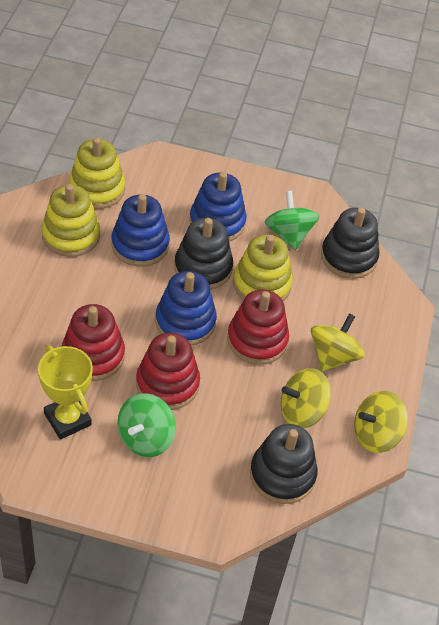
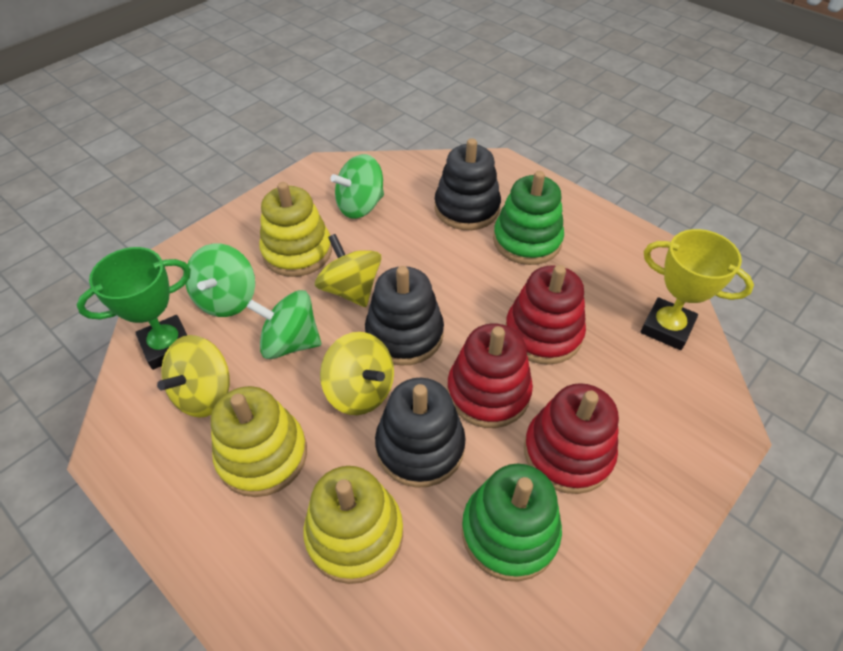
blue stacking toy: [112,194,170,267] [155,271,217,345] [189,172,246,242] = 3 -> none = 0
green spinning top: [118,393,176,457] [265,191,319,250] = 2 -> [185,243,255,317] [247,290,321,359] [330,154,384,219] = 3
green stacking toy: none = 0 -> [462,464,562,582] [493,171,564,265] = 2
green trophy: none = 0 -> [77,247,191,370] = 1

